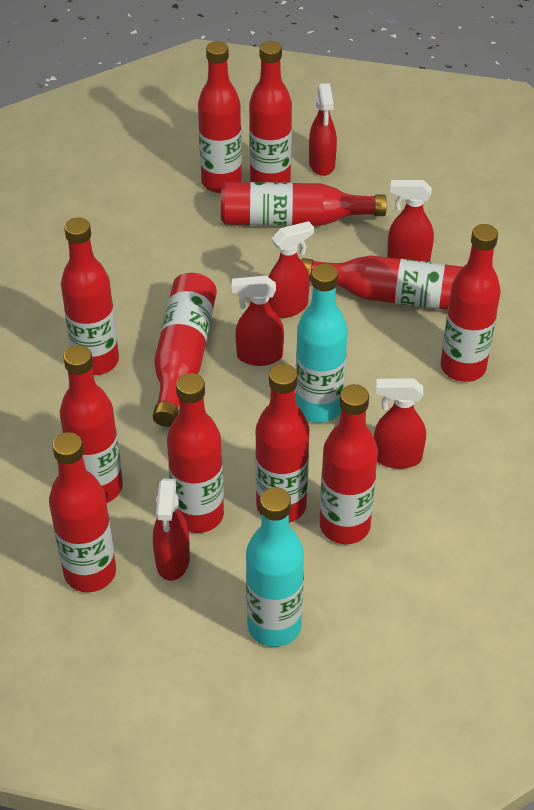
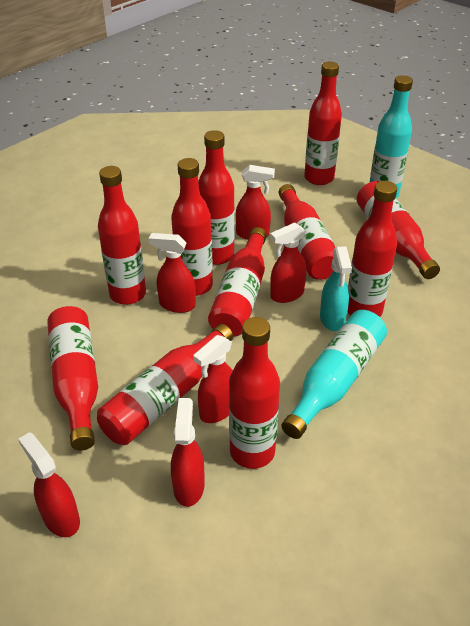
red bottle: [49,432,116,592] [60,345,123,503] [61,218,119,375] [153,273,217,427] [167,373,224,533] [198,41,242,193] [221,182,387,226] [249,41,292,183] [255,364,309,523] [301,256,463,310] [320,384,378,544] [440,224,501,382] = 12 -> [47,306,98,451] [97,324,233,445] [98,166,146,305] [171,158,213,296] [198,130,235,265] [208,227,267,337] [229,317,280,469] [279,184,336,280] [304,62,342,185] [348,181,397,317] [357,181,440,279] = 11
turquoise spray bottle: none = 0 -> [320,246,352,331] = 1

